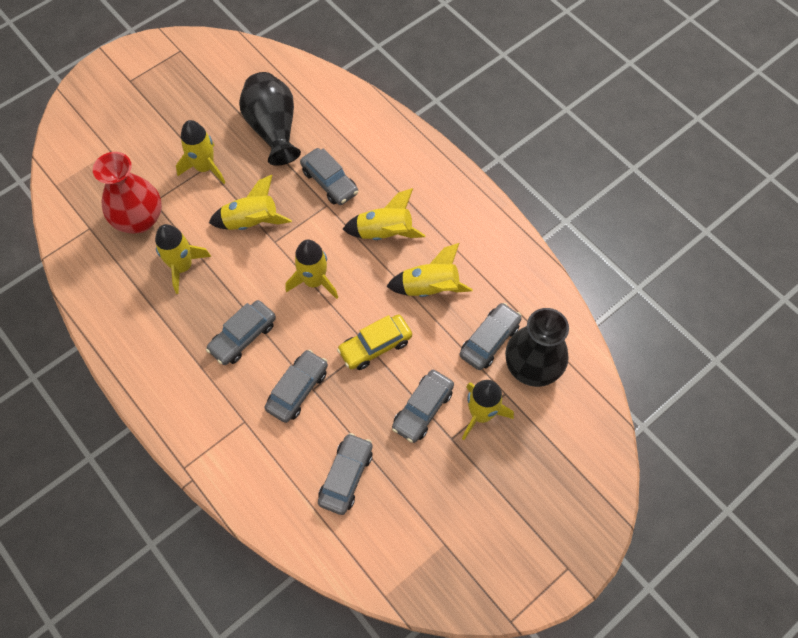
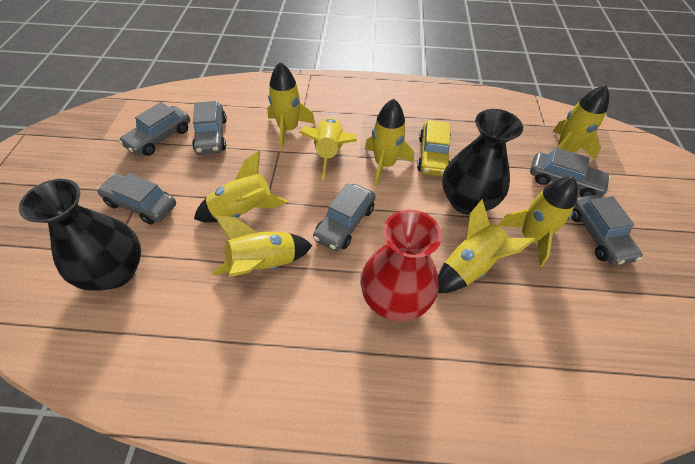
yellow rocket: [155,224,211,294] [176,120,225,184] [209,175,292,230] [286,240,338,299] [343,188,425,240] [386,243,473,297] [462,380,514,440] = 7 -> [194,151,288,222] [212,215,313,277] [267,62,315,149] [299,118,357,180] [365,99,414,186] [438,199,535,293] [498,177,578,267] [552,85,609,159] = 8

